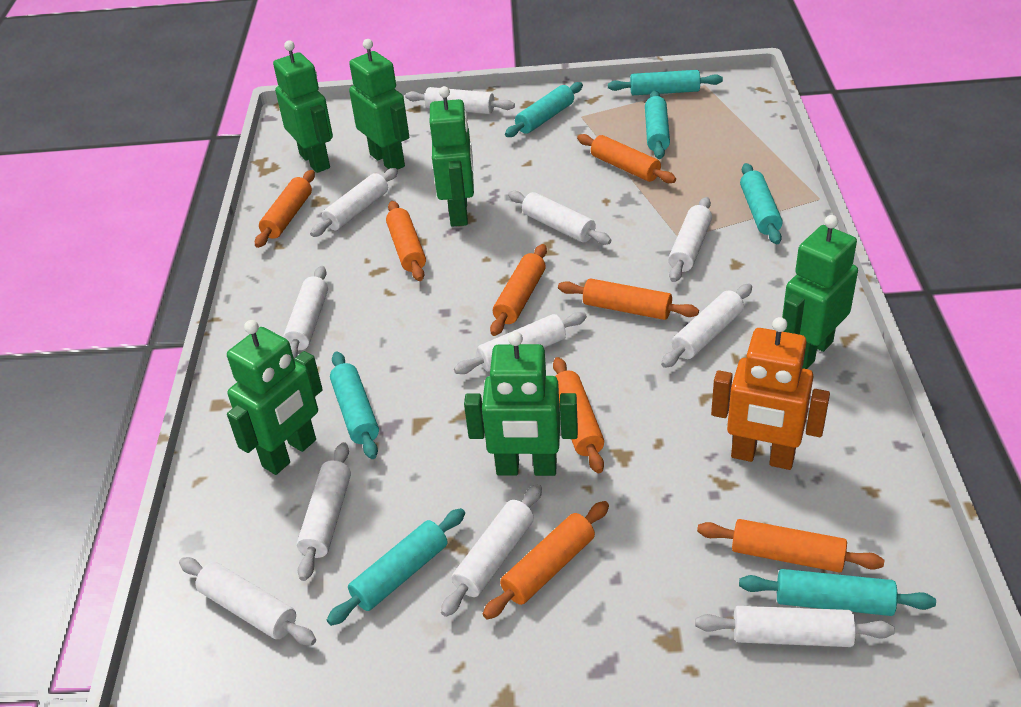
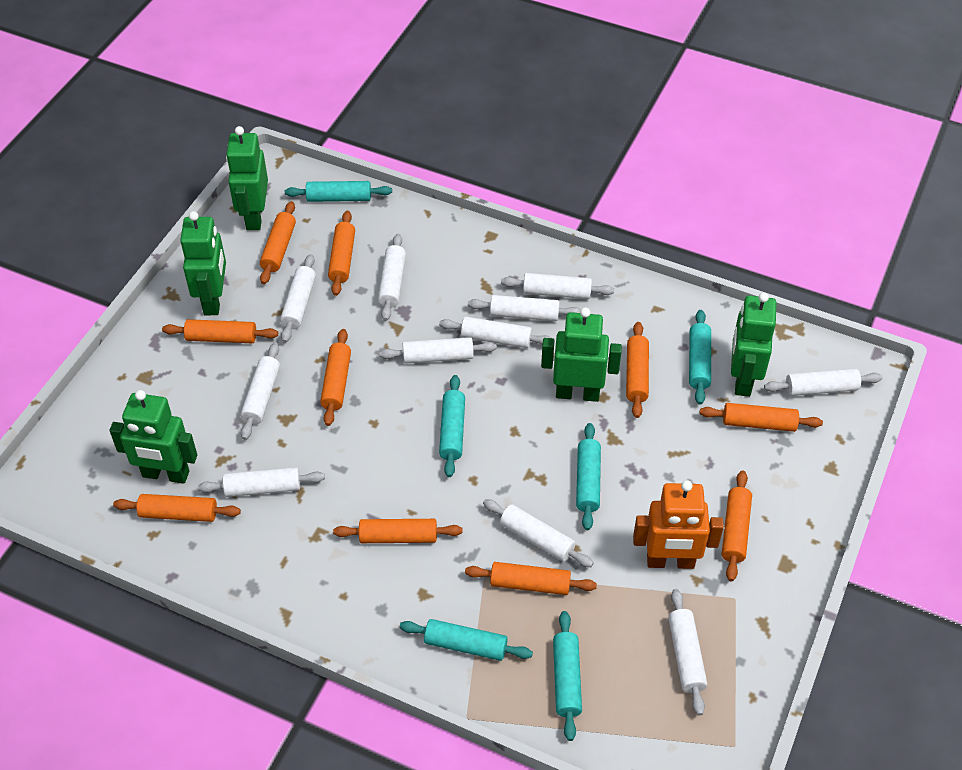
green robot: [227,320,323,475] [273,40,333,173] [349,39,409,169] [430,86,474,227] [464,331,578,476] [782,215,858,369] = 6 -> [110,390,197,484] [180,211,226,315] [226,126,268,230] [541,307,622,402] [731,292,777,397] = 5
orange rolling pin: [255,170,315,248] [386,201,426,281] [483,501,609,620] [490,244,547,336] [553,357,604,473] [558,279,699,320] [577,134,676,183] [697,519,884,573] = 8 -> [113,494,241,522] [162,319,278,343] [260,201,296,284] [320,329,351,426] [328,211,355,296] [333,519,463,543] [465,562,597,595] [626,322,649,418] [700,403,823,432] [722,470,752,581] = 10
turquoise rolling pin: [327,508,465,626] [330,352,379,459] [505,82,583,137] [608,70,723,95] [645,91,670,159] [739,569,936,616] [740,163,783,244] = 7 -> [285,181,392,202] [400,619,533,661] [439,375,465,477] [553,611,582,741] [576,423,601,530] [689,310,711,405] = 6

